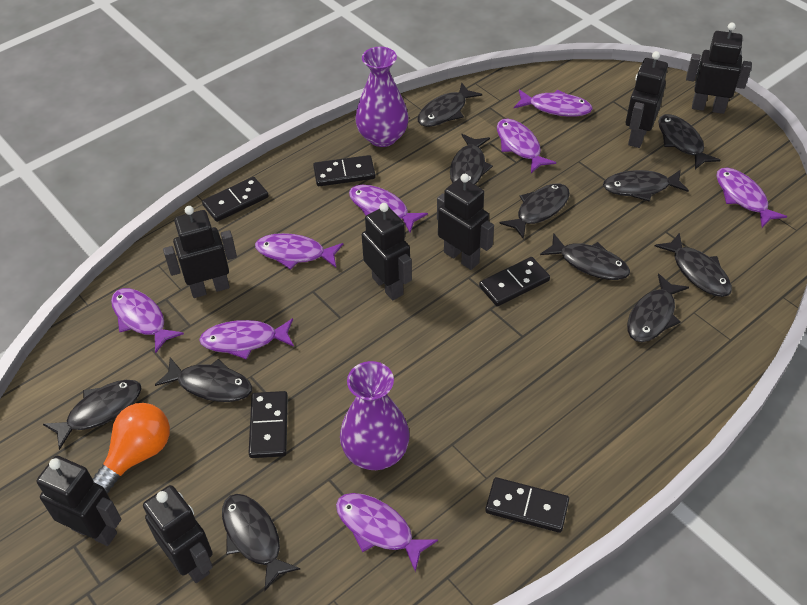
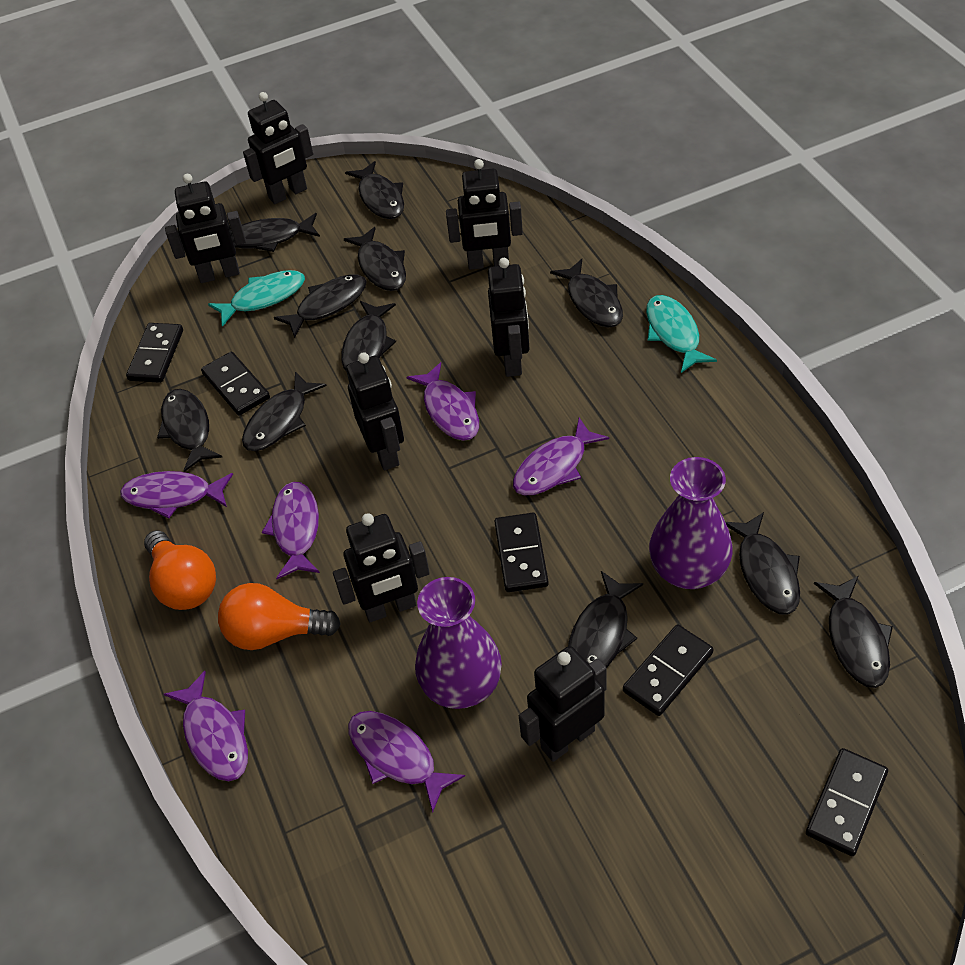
orange light bulb: [92,403,170,493] = 1 -> [144,530,216,610] [218,583,341,650] = 2
purple fish: [111,288,184,353] [199,318,294,360] [255,233,343,270] [336,493,438,572] [349,185,428,233] [497,118,556,173] [514,90,593,117] [716,168,787,228] = 8 -> [120,471,233,518] [164,671,248,781] [262,482,320,579] [348,711,465,813] [407,362,479,441] [513,418,609,495] = 6
turquoise fish: none = 0 -> [208,270,305,327] [646,295,717,373] = 2

